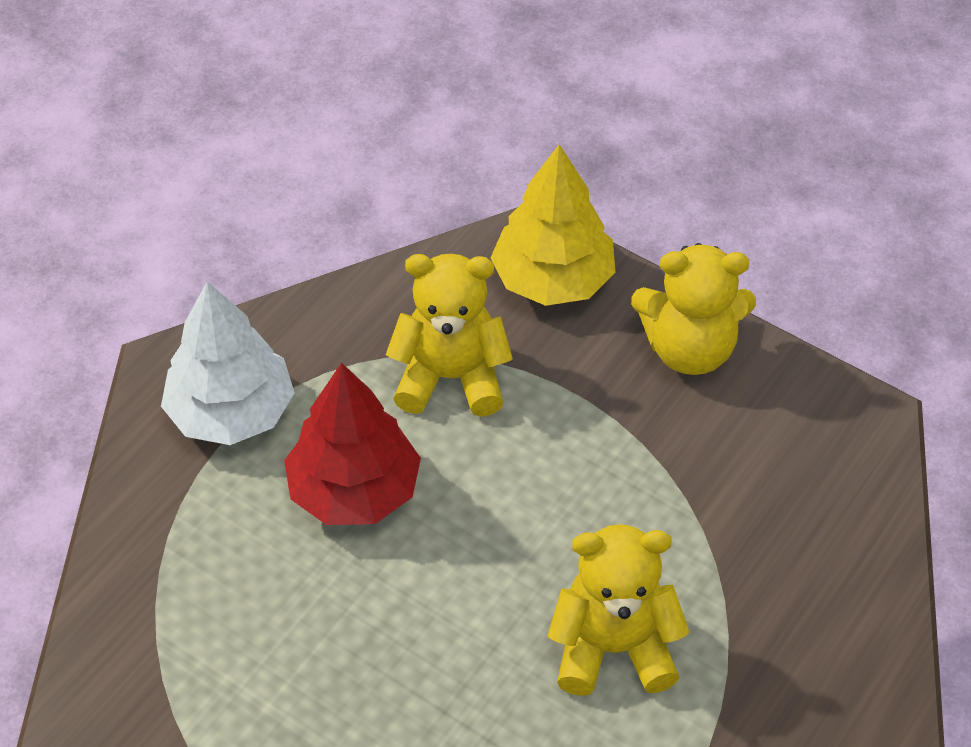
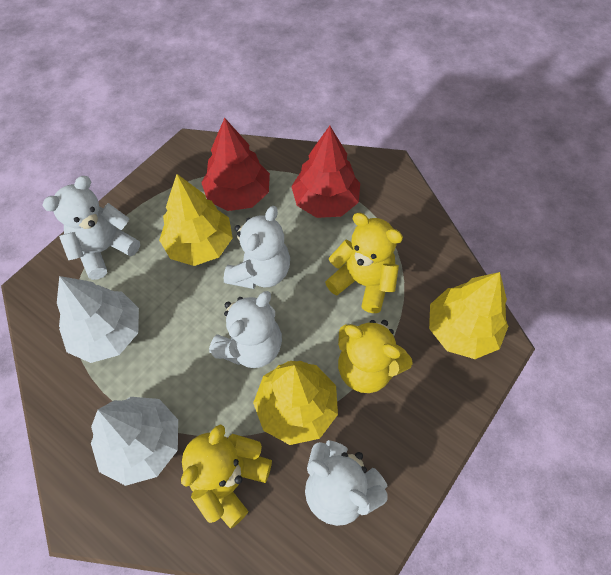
red tree: [284,363,421,525] = 1 -> [201,118,270,211] [291,126,360,218] = 2
white teddy bear: none = 0 -> [42,176,140,280] [209,291,282,368] [224,206,290,289] [305,440,388,526] = 4
white tree: [161,281,294,445] = 1 -> [57,276,139,363] [91,397,178,486] = 2
yellow tree: [490,144,616,306] = 1 -> [159,174,233,266] [253,361,338,445] [429,272,508,359] = 3

